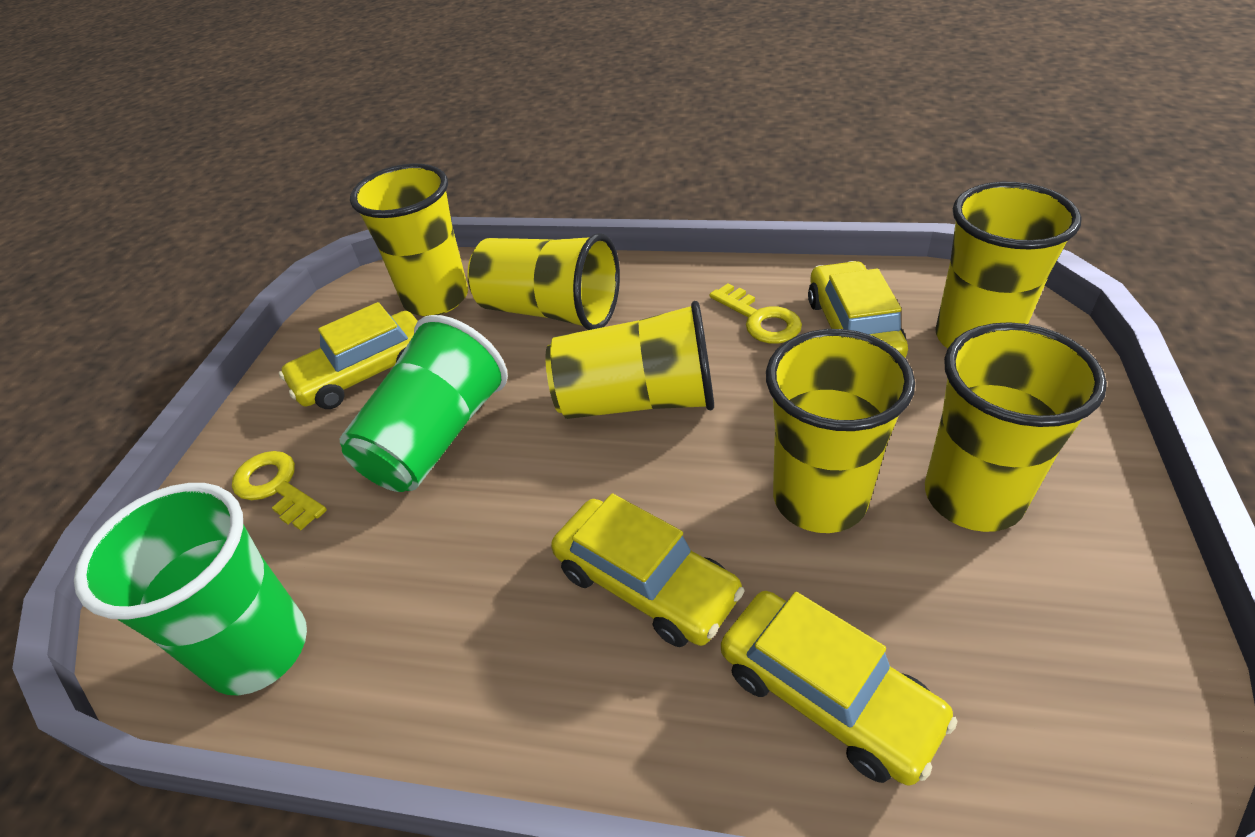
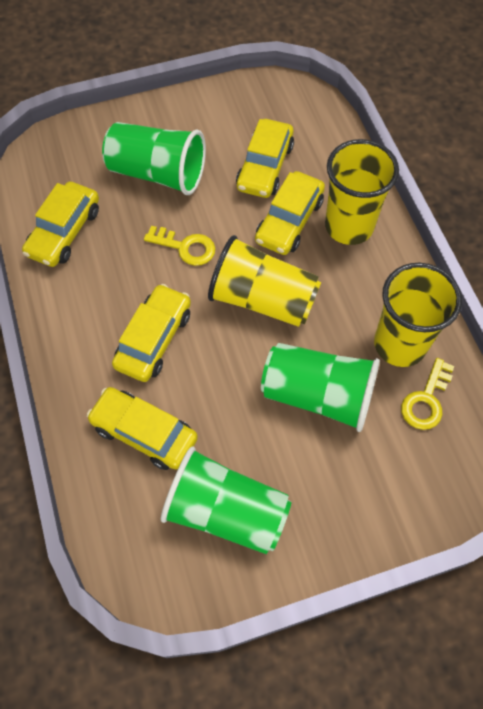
green cup: [74,483,307,695] [340,315,508,492] = 2 -> [102,122,206,195] [161,447,291,554] [261,343,380,432] = 3
yellow car: [279,302,418,409] [551,493,745,647] [721,591,957,786] [808,261,908,357] = 4 -> [22,181,99,267] [87,387,198,470] [112,284,191,382] [236,119,294,198] [255,171,325,255] = 5
yellow cup: [350,164,468,316] [467,233,620,330] [546,301,714,419] [766,329,915,533] [925,322,1107,532] [935,182,1082,349] = 6 -> [208,235,321,327] [325,139,399,245] [374,263,462,367] = 3

